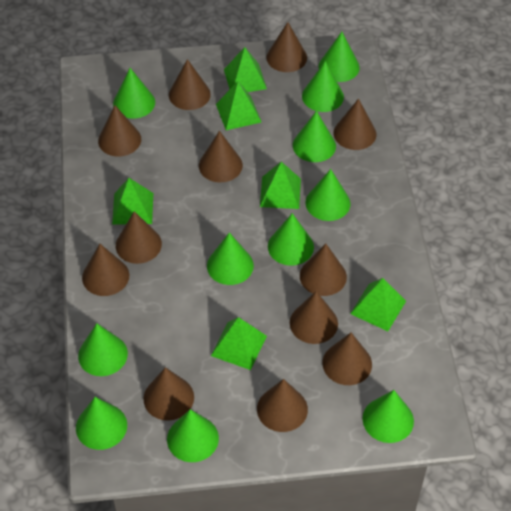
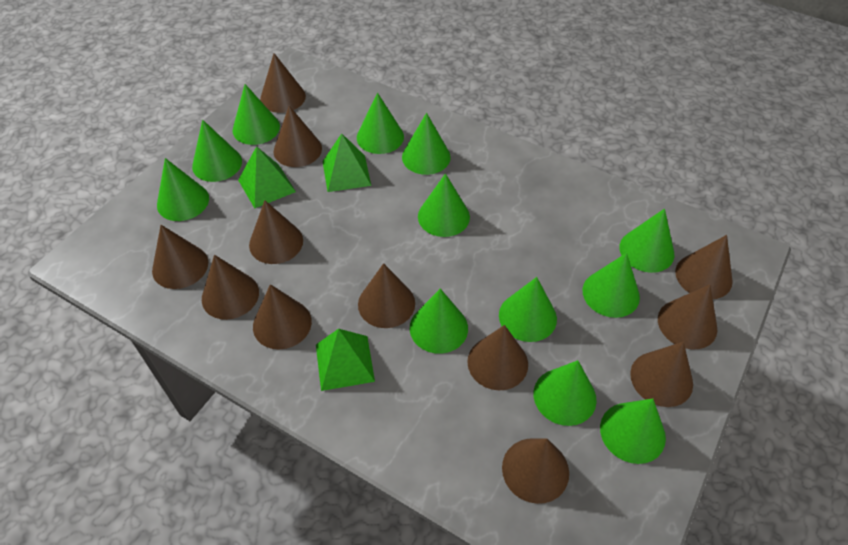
green cone: [76,397,127,450] [78,323,128,376] [113,68,155,119] [167,409,219,462] [207,232,254,285] [268,213,314,266] [293,111,336,162] [302,61,344,112] [305,169,351,221] [319,32,360,82] [363,390,414,443] = 11 -> [157,158,209,221] [192,120,242,182] [233,84,280,145] [357,93,404,154] [402,113,451,175] [410,288,468,354] [418,173,470,237] [499,277,557,342] [534,360,597,426] [583,253,640,318] [600,398,666,464] [620,208,675,273] = 12
green pyramid: [112,178,153,225] [211,317,267,370] [216,82,261,130] [224,47,267,92] [260,162,301,209] [350,278,406,331] = 6 -> [238,146,296,208] [316,329,375,391] [323,134,371,192] = 3

